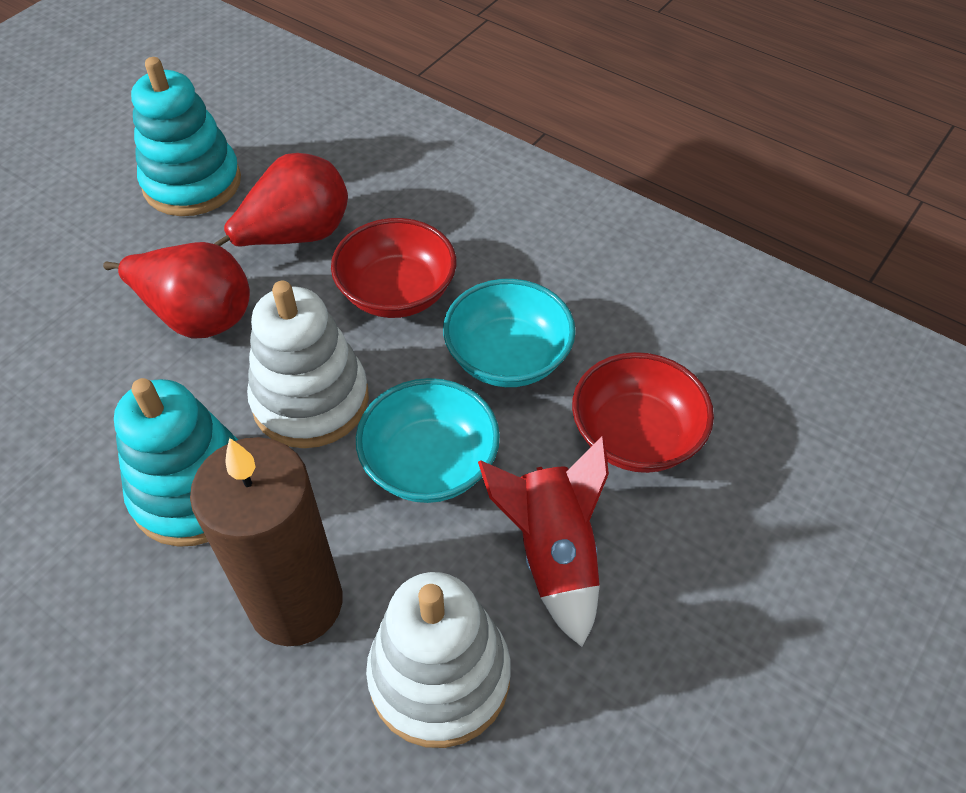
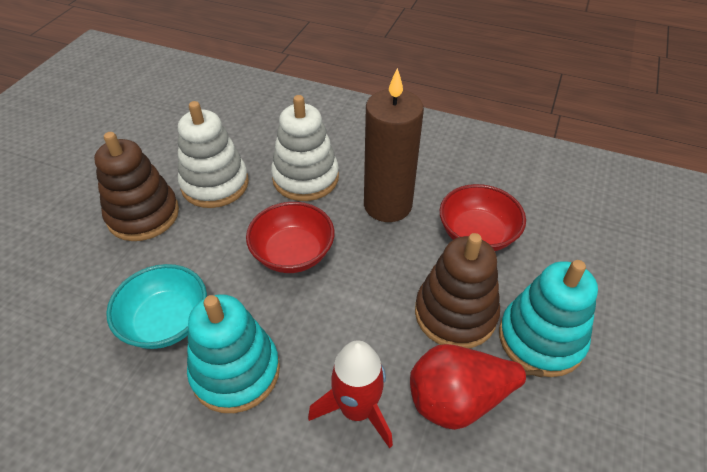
brown stacking toy: none = 0 -> [94,132,179,241] [415,233,500,349] = 2
red pear: [103,242,250,338] [214,153,348,247] = 2 -> [410,344,544,430] = 1
turquoise bowl: [356,378,500,503] [443,279,576,387] = 2 -> [106,264,207,349] = 1

